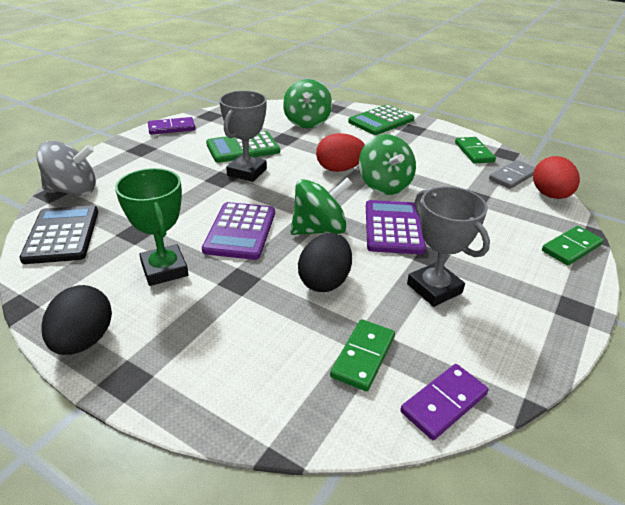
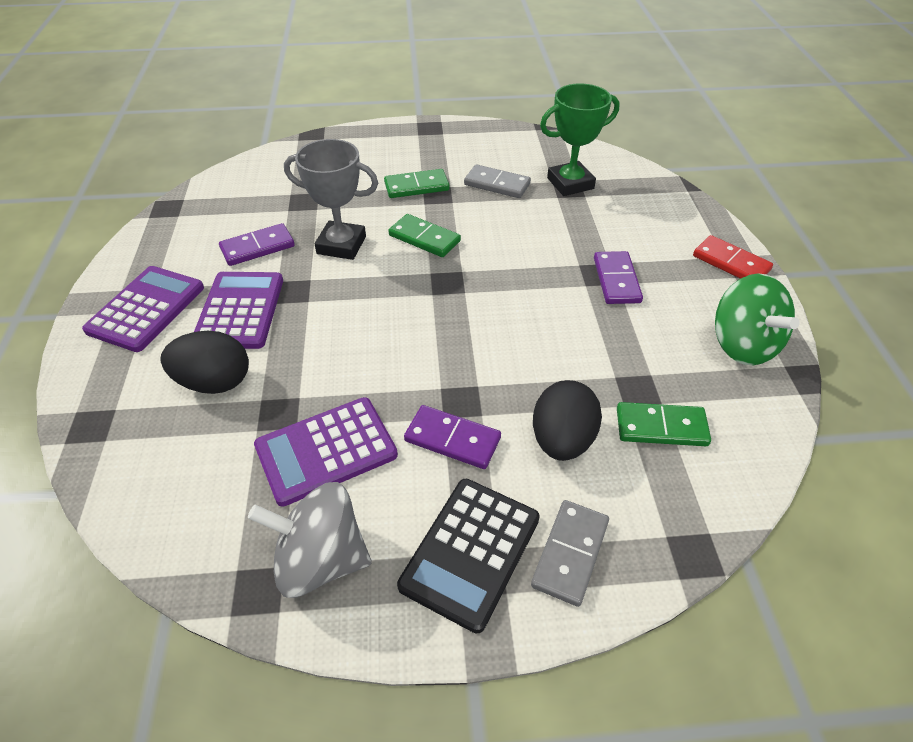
green calculator: [206,131,280,163] [348,105,414,135] = 2 -> none = 0
green spinning top: [283,79,332,128] [290,178,353,235] [359,134,416,195] = 3 -> [715,274,799,365] = 1
grey domino: [489,160,536,189] = 1 -> [464,164,531,198] [531,500,609,607] = 2
grey trophy: [219,91,267,182] [407,186,490,307] = 2 -> [284,139,378,260] = 1
purple calculator: [202,202,275,260] [366,200,426,254] = 2 -> [82,266,204,352] [194,272,283,349] [254,397,398,507] = 3
purple domino: [148,117,195,135] [400,364,489,440] = 2 -> [219,223,295,266] [404,405,501,469] [594,251,643,304] = 3
red domino: none = 0 -> [693,235,773,279] = 1
red egg: [316,133,365,172] [533,156,580,199] = 2 -> none = 0

